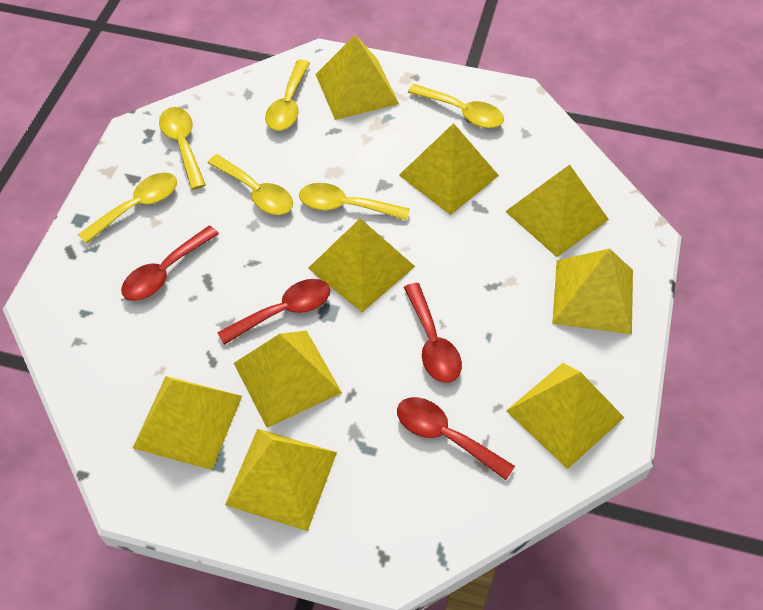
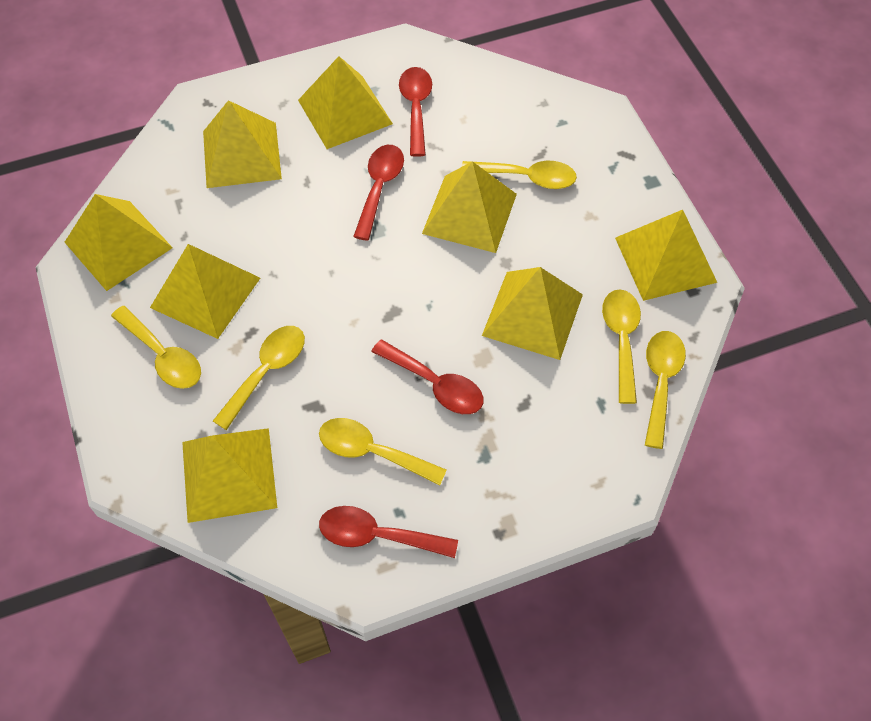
yellow pyramid: [133,376,242,470] [225,429,337,531] [234,331,342,428] [308,218,415,312] [315,35,399,120] [399,123,499,215] [505,165,609,257] [506,363,625,469] [552,249,633,334] = 9 -> [65,194,173,291] [150,244,260,339] [182,428,277,523] [203,100,282,188] [298,56,393,149] [422,161,517,253] [482,267,583,360] [615,210,717,301] = 8

